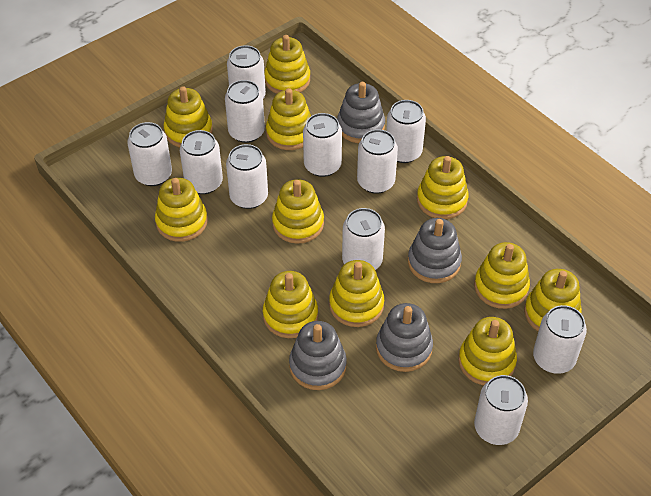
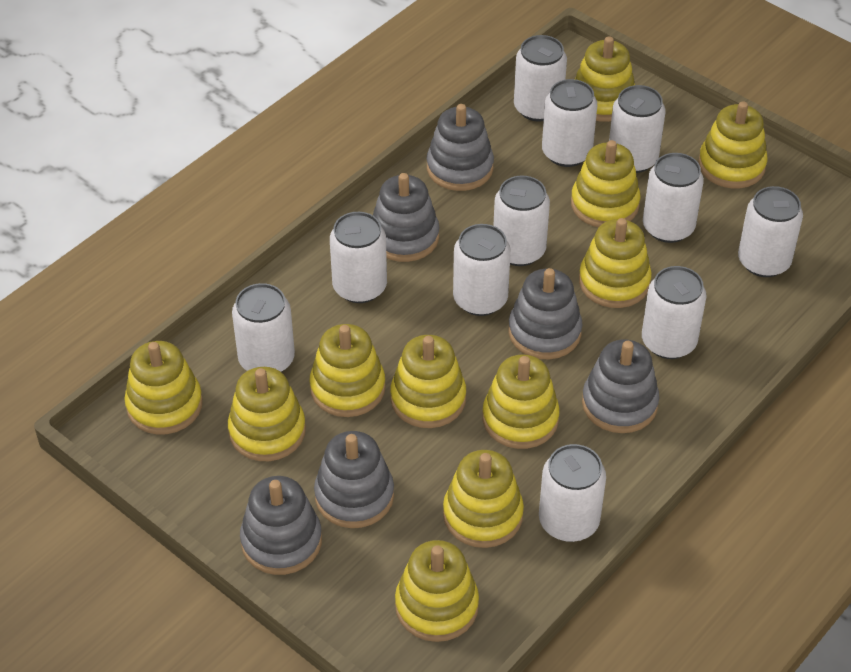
grey stacking toy: [289,321,347,390] [337,82,385,143] [376,303,433,372] [408,218,462,283] = 4 -> [240,476,322,575] [314,431,394,528] [373,173,440,262] [427,104,494,191] [508,268,583,359] [582,340,659,433] = 6

